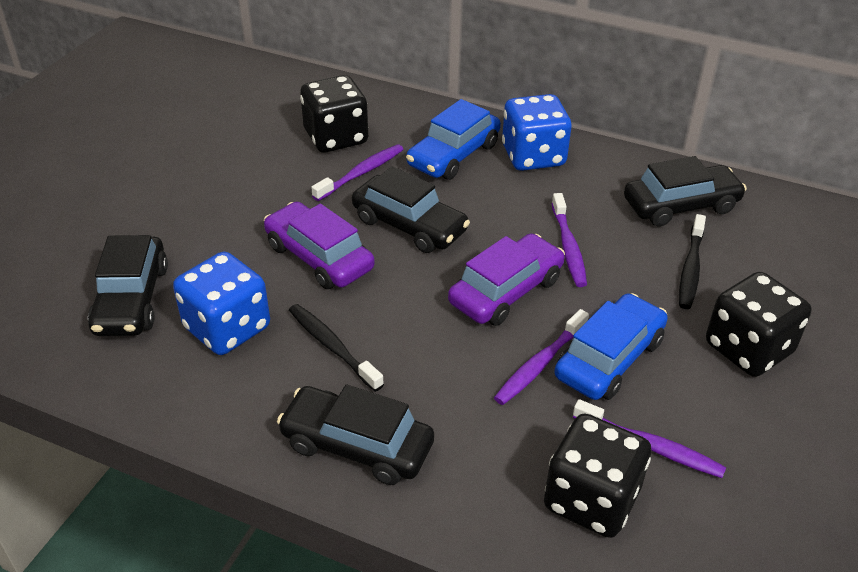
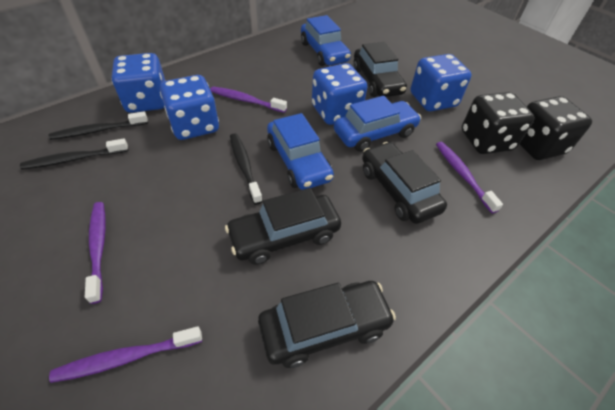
black dice: [300,75,368,153] [544,413,651,538] [706,272,811,377] = 3 -> [462,92,535,154] [520,96,592,160] = 2
black toothbrush: [289,304,384,392] [679,214,706,309] = 2 -> [20,139,129,170] [48,111,148,140] [230,133,263,205] = 3
blue car: [406,99,501,180] [554,293,668,400] = 2 -> [267,113,334,190] [301,15,351,66] [334,96,421,152] = 3
blue dice: [173,251,270,355] [502,94,572,171] = 2 -> [112,53,166,113] [160,75,219,140] [312,63,367,125] [411,54,472,111] = 4
purple car: [264,202,375,289] [448,233,565,326] = 2 -> none = 0

